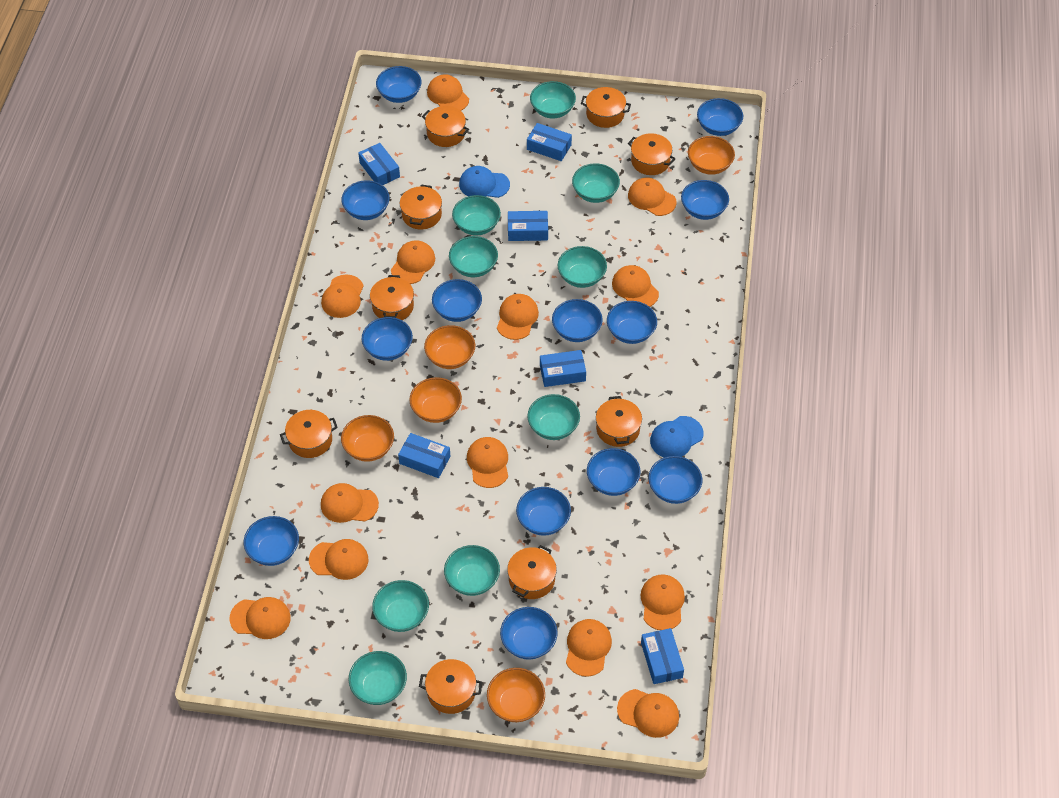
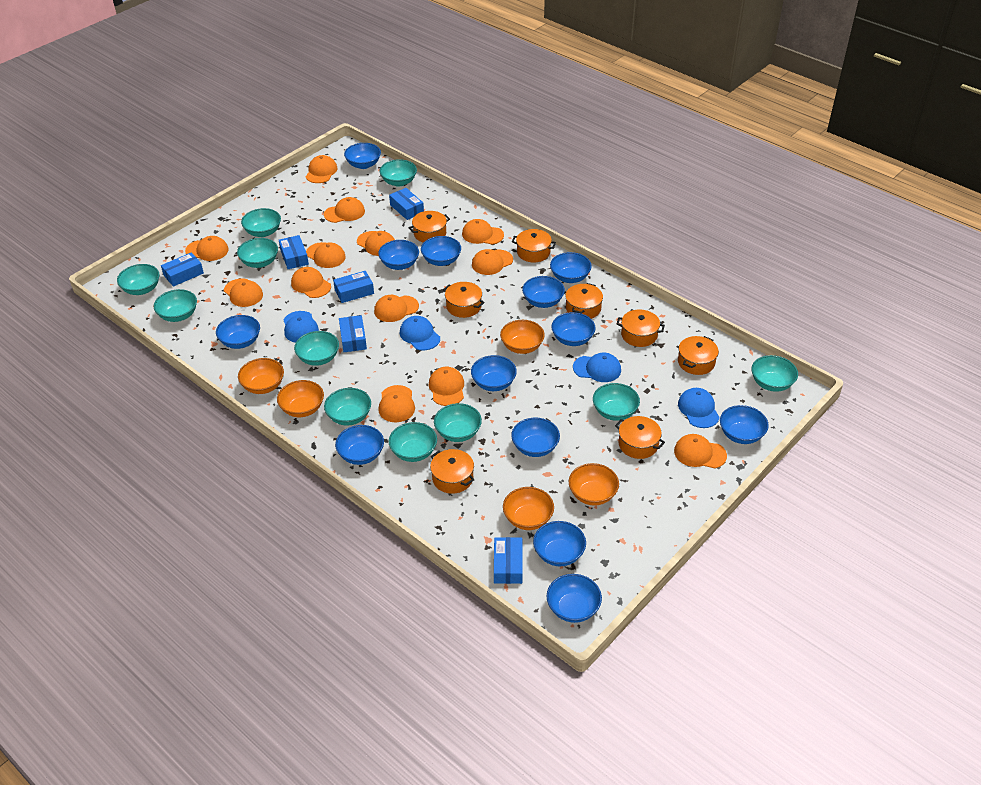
blue cap: [459,166,510,198] [650,416,703,458] = 2 -> [283,311,319,343] [400,316,440,350] [573,352,621,382] [678,388,720,428] = 4
orange pot: [280,410,338,458] [370,275,414,320] [400,185,442,230] [419,659,483,714] [422,106,469,147] [507,545,557,599] [581,87,631,128] [596,396,642,447] [628,133,675,175] = 9 -> [409,211,450,243] [430,449,474,494] [443,282,485,318] [512,229,556,263] [565,283,603,319] [615,416,665,459] [617,310,665,347] [678,336,719,375] = 8
turquoise bowl: [349,651,407,705] [372,580,429,632] [444,545,500,596] [449,236,498,277] [452,195,501,236] [527,394,580,440] [530,81,576,118] [558,246,607,288] [572,163,620,203] = 9 -> [117,264,159,295] [153,289,197,322] [237,238,278,268] [241,208,281,237] [294,331,339,366] [324,388,371,426] [380,159,417,187] [389,422,437,462] [434,403,482,442] [593,383,640,421] [752,355,798,392] = 11

